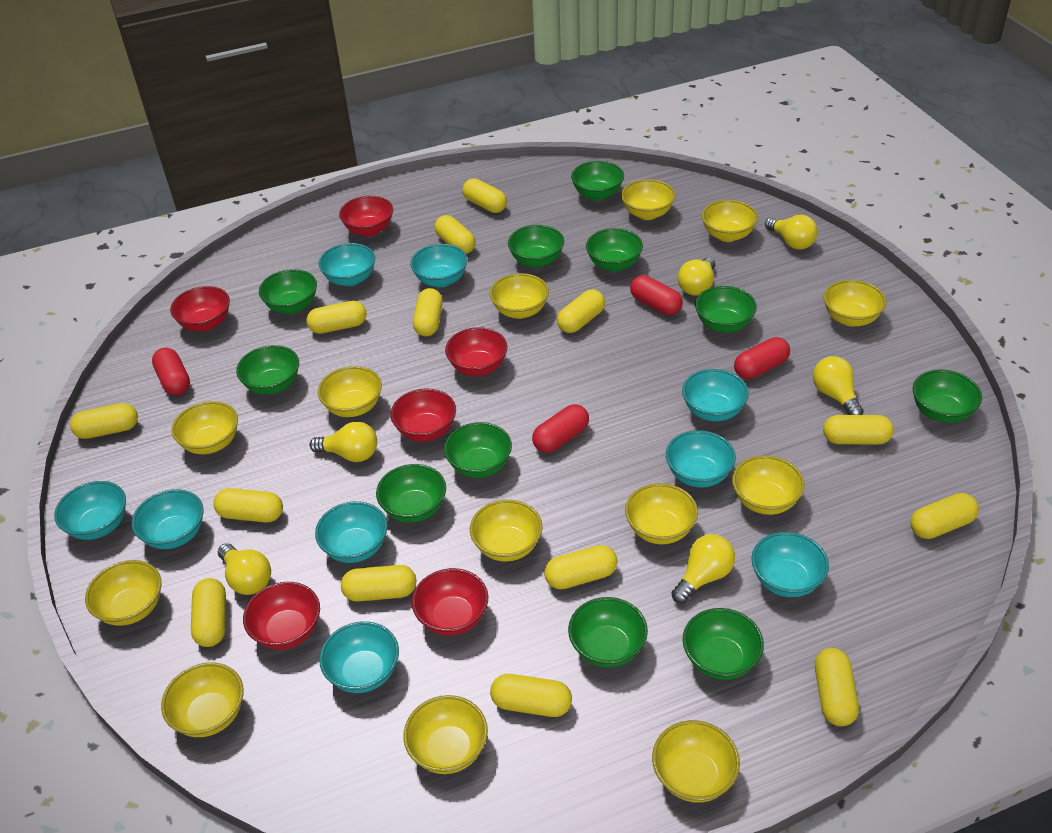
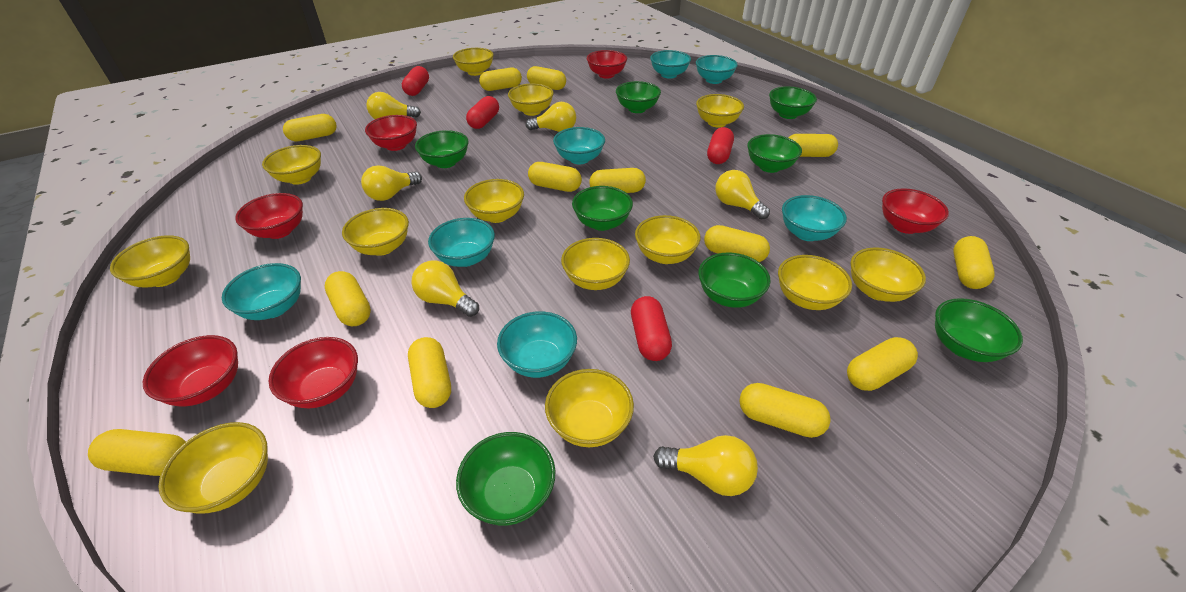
green bowl: [236,345,299,395] [259,269,317,314] [376,464,446,523] [444,422,512,478] [508,225,564,268] [568,597,648,668] [571,161,624,201] [586,228,643,272] [683,608,764,680] [695,286,757,333] [913,370,982,423] = 11 -> [415,130,468,168] [456,432,556,526] [572,186,633,231] [616,81,661,113] [698,253,771,308] [747,134,802,173] [769,87,817,119] [935,298,1023,362] = 8
turquoise bowl: [54,481,126,540] [132,489,203,549] [315,501,388,563] [318,243,375,286] [319,621,399,693] [410,244,468,287] [666,430,736,488] [682,369,749,421] [751,532,829,597] = 9 -> [222,263,301,320] [428,218,495,267] [497,311,577,378] [553,127,605,164] [650,50,691,79] [696,55,738,84] [782,195,847,241] = 7
yellow capsule: [70,403,138,439] [191,578,226,647] [214,488,283,522] [306,301,367,334] [341,565,416,602] [413,288,443,336] [434,215,476,254] [463,178,507,213] [490,674,572,717] [544,545,618,589] [557,290,605,333] [815,648,859,726] [823,415,894,445] [910,493,979,539] = 14 -> [88,429,186,476] [283,114,337,141] [325,271,371,326] [408,337,451,408] [479,68,522,91] [527,66,566,90] [528,162,582,192] [589,168,646,193] [704,225,770,262] [739,383,831,438] [788,134,838,157] [847,337,918,391] [953,236,995,289] = 13

